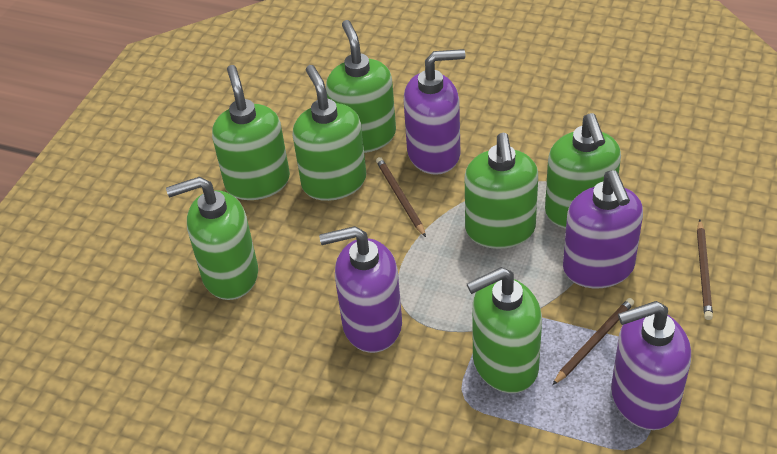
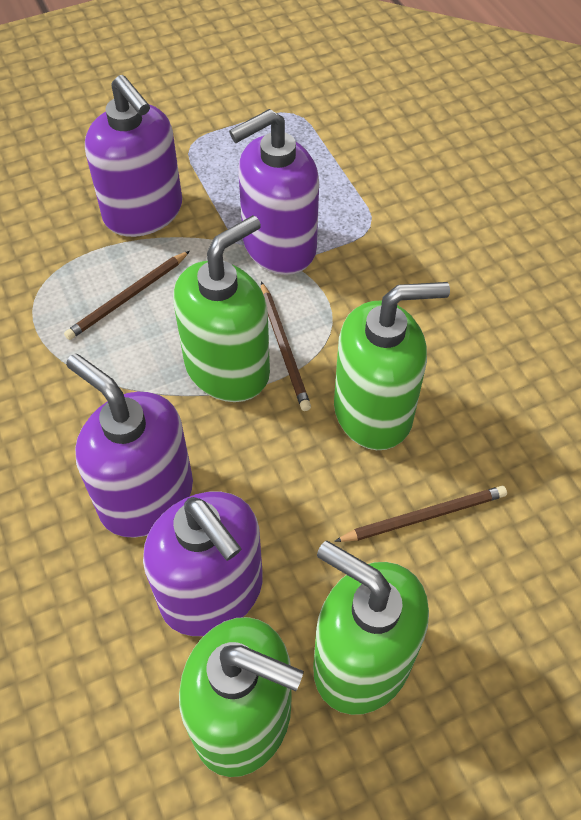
green soap dispenser: [166,177,258,300] [212,65,290,200] [293,65,366,201] [326,20,396,153] [465,133,538,249] [467,267,542,393] [545,113,621,229] = 7 -> [173,215,270,402] [179,617,304,777] [313,541,429,715] [334,282,450,450] = 4

